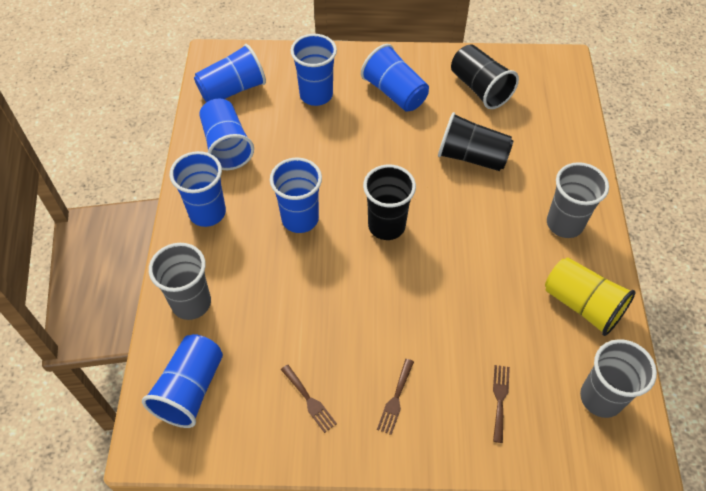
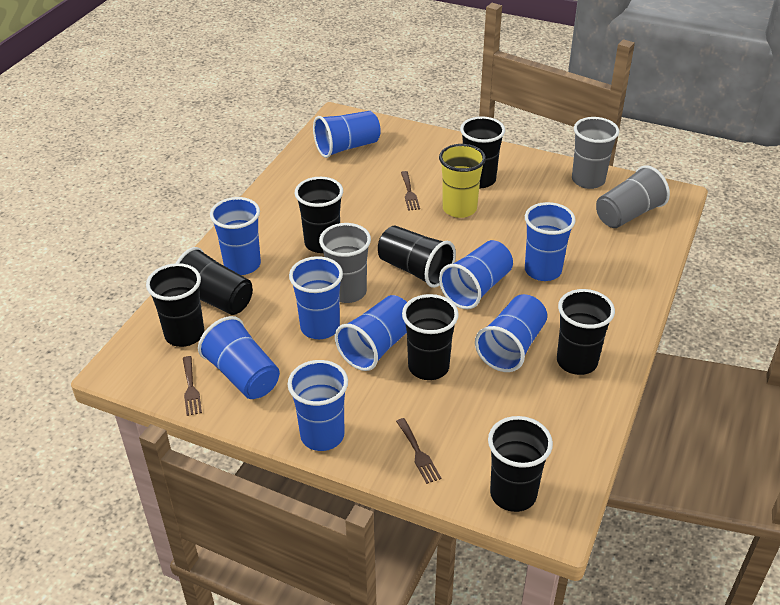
black cup: [363,165,416,240] [438,112,514,171] [451,44,519,109] = 3 -> [146,263,204,347] [176,247,253,315] [295,177,343,253] [378,226,456,288] [402,294,459,380] [460,116,505,188] [488,416,553,512] [557,289,615,375] = 8
blue cup: [142,334,223,428] [170,151,226,227] [194,44,266,103] [199,99,254,170] [270,158,322,233] [291,34,337,106] [361,44,429,112] = 7 -> [198,316,280,399] [210,197,261,275] [288,360,348,451] [289,256,343,339] [313,111,381,158] [335,295,407,371] [439,240,513,309] [475,294,547,372] [525,202,576,281] = 9

